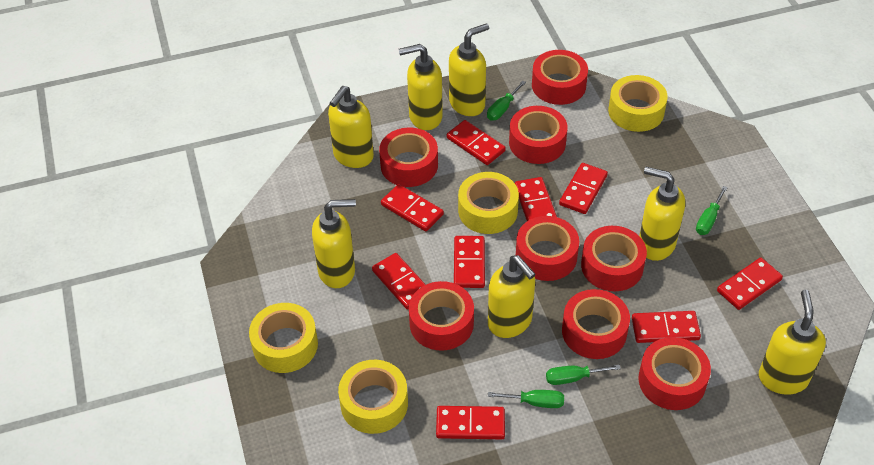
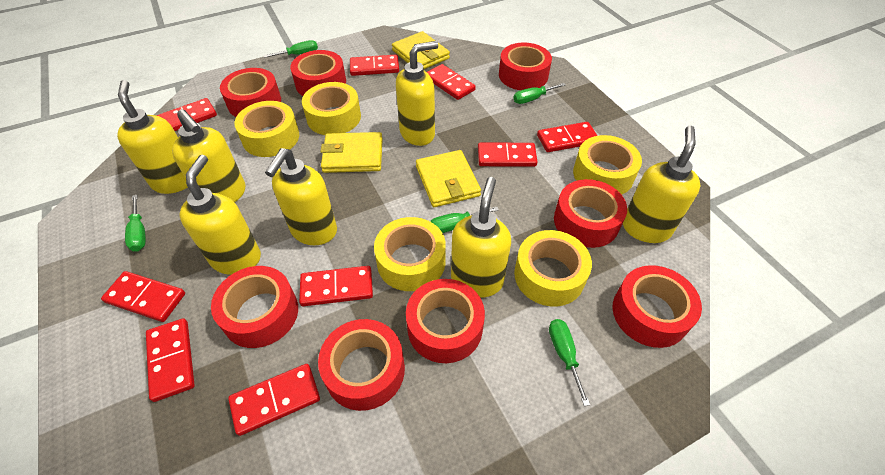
green screwdriver: [487,81,526,120] [488,390,564,408] [546,365,621,385] [696,186,728,235] = 4 -> [125,195,146,251] [263,40,318,58] [430,206,499,233] [513,83,566,104] [549,319,590,406] = 5
yellow tape: [249,303,318,373] [338,360,408,434] [458,172,519,234] [608,75,668,132] = 4 -> [235,101,299,157] [302,82,361,135] [374,217,446,291] [514,230,592,306] [573,135,642,195] = 5
yellow wallet: none = 0 -> [320,132,383,173] [392,31,450,70] [416,150,481,207] = 3

